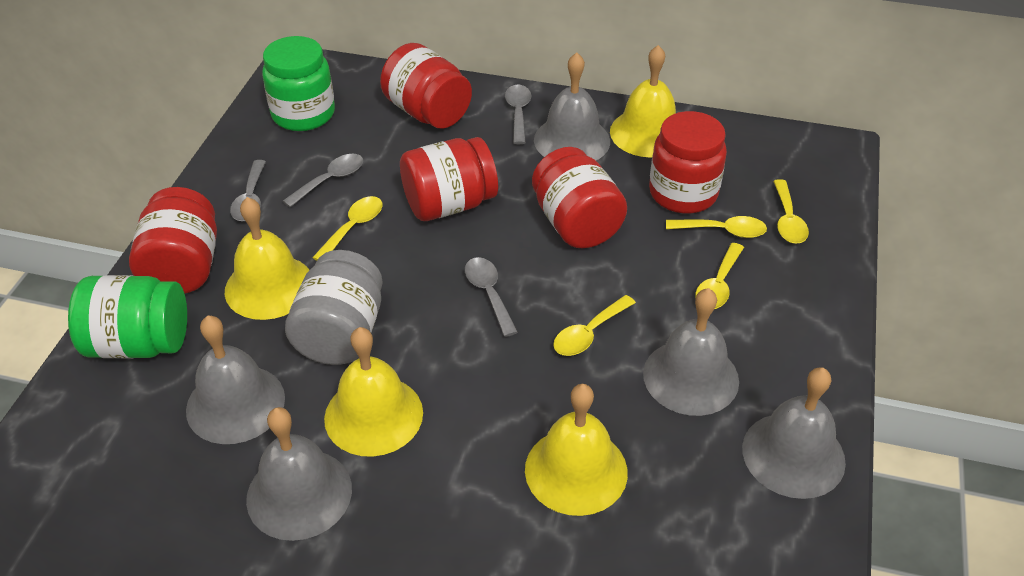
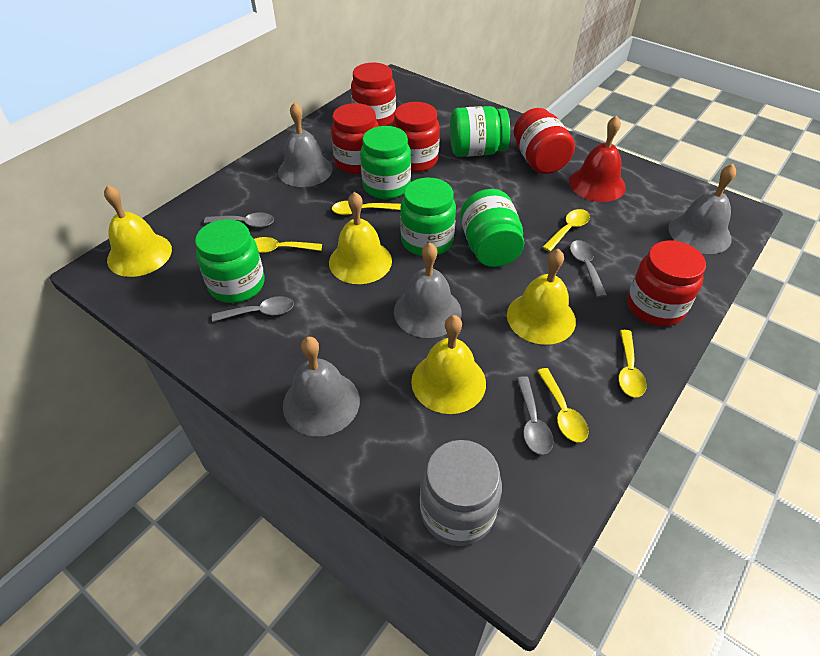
green jar: [68,275,187,358] [262,36,335,131] = 2 -> [195,219,265,303] [360,126,411,199] [400,178,456,256] [450,106,510,157] [460,189,524,267] = 5
grey bell: [186,316,285,444] [246,407,352,541] [534,52,610,160] [643,288,739,416] [742,367,846,499] = 5 -> [278,102,333,187] [283,337,360,437] [394,243,462,338] [669,164,736,254] = 4
red bell: none = 0 -> [569,116,626,202] = 1

